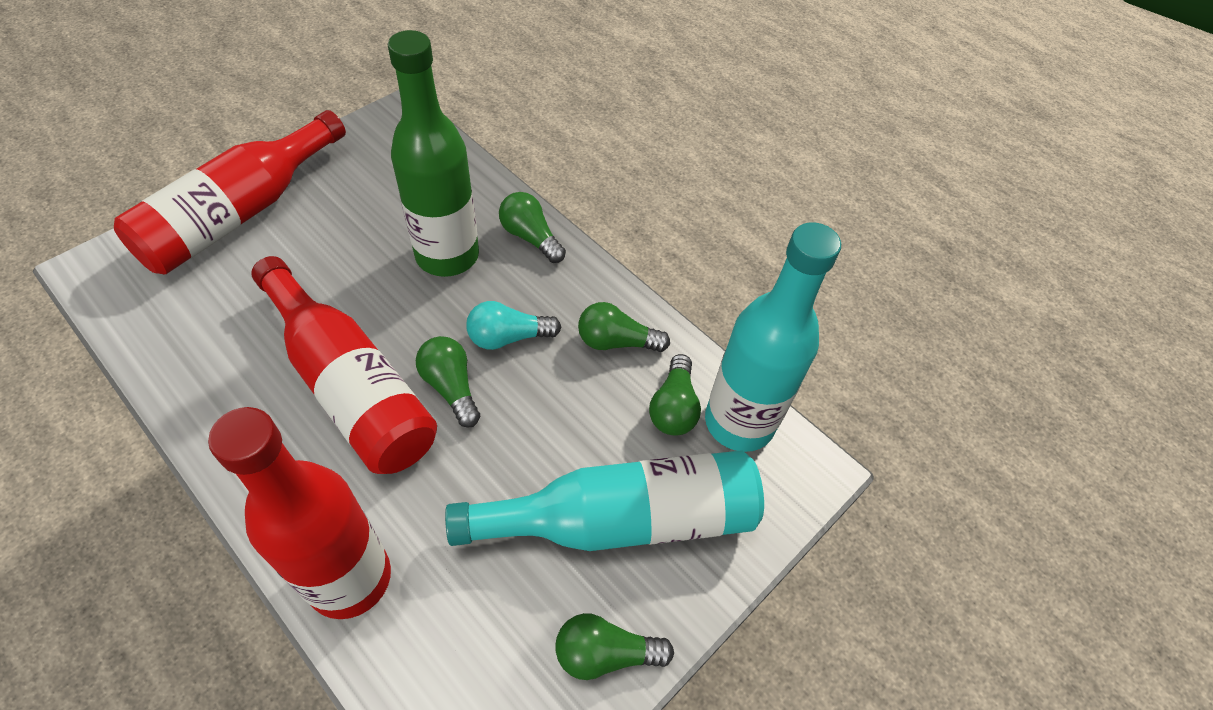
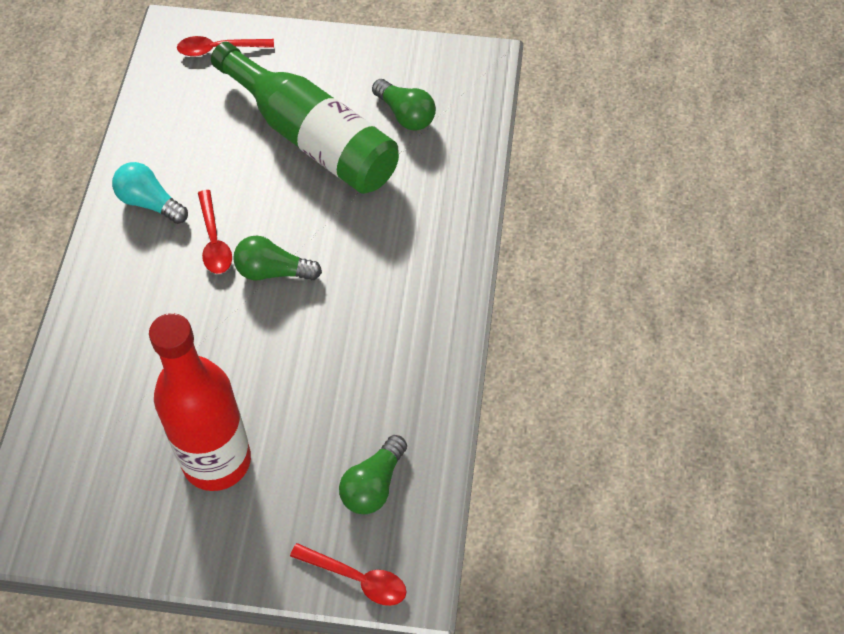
green light bulb: [416,336,480,428] [499,192,566,263] [555,613,674,680] [578,302,670,352] [649,354,701,436] = 5 -> [233,235,322,280] [339,435,407,514] [372,79,436,131] = 3
red bottle: [114,110,346,274] [208,407,391,619] [251,256,437,474] = 3 -> [149,313,251,491] = 1
red spoon: none = 0 -> [177,36,274,56] [198,190,232,274] [290,543,406,606] = 3
turquoise bottle: [445,450,764,551] [705,222,841,452] = 2 -> none = 0

